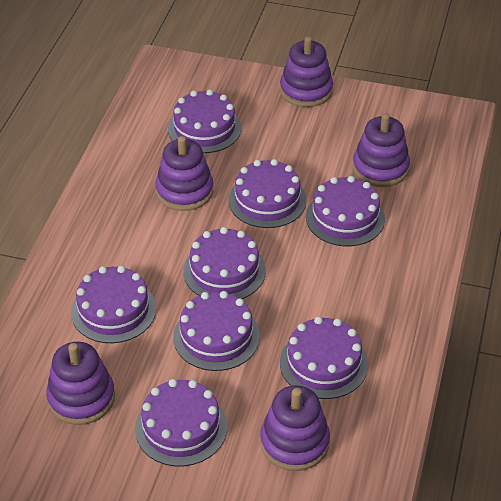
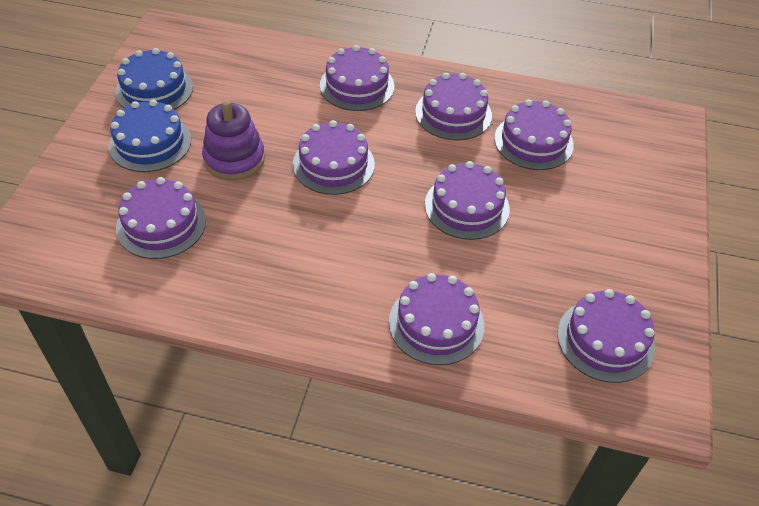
blue cake: none = 0 -> [108,99,191,172] [115,48,193,110] = 2
purple stacking toy: [46,342,115,425] [155,136,213,211] [260,385,330,471] [280,36,333,107] [353,113,410,187] = 5 -> [202,100,265,181] = 1

